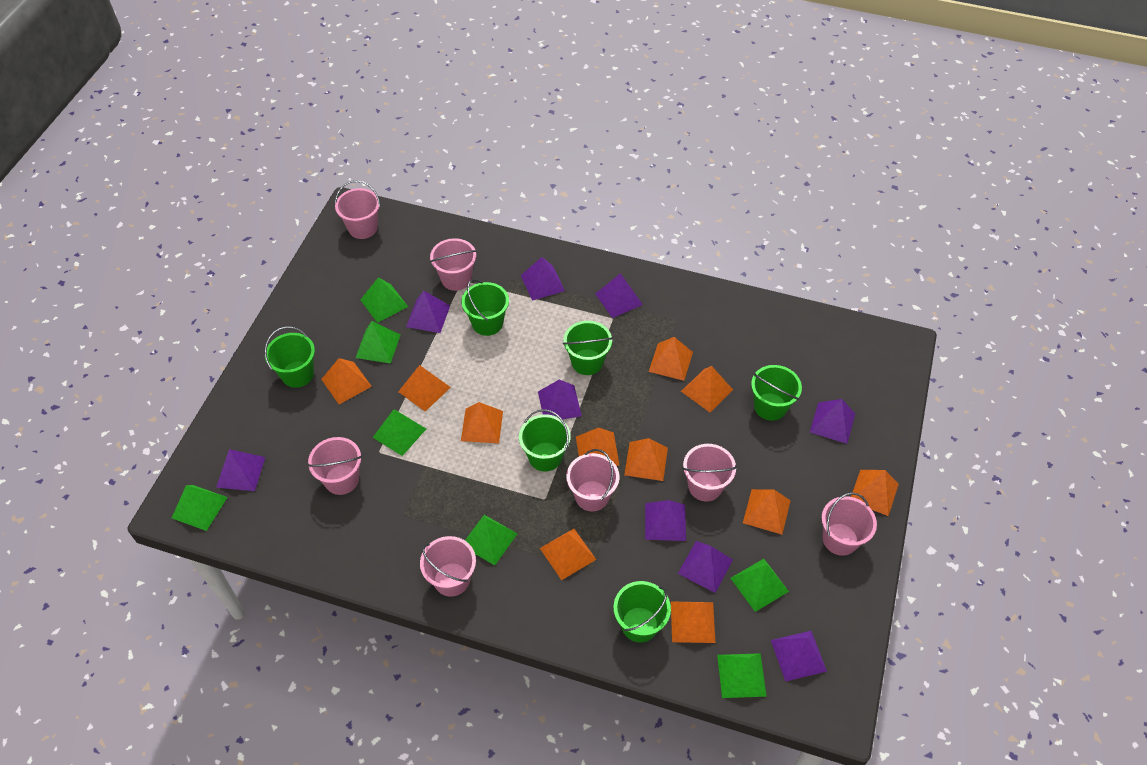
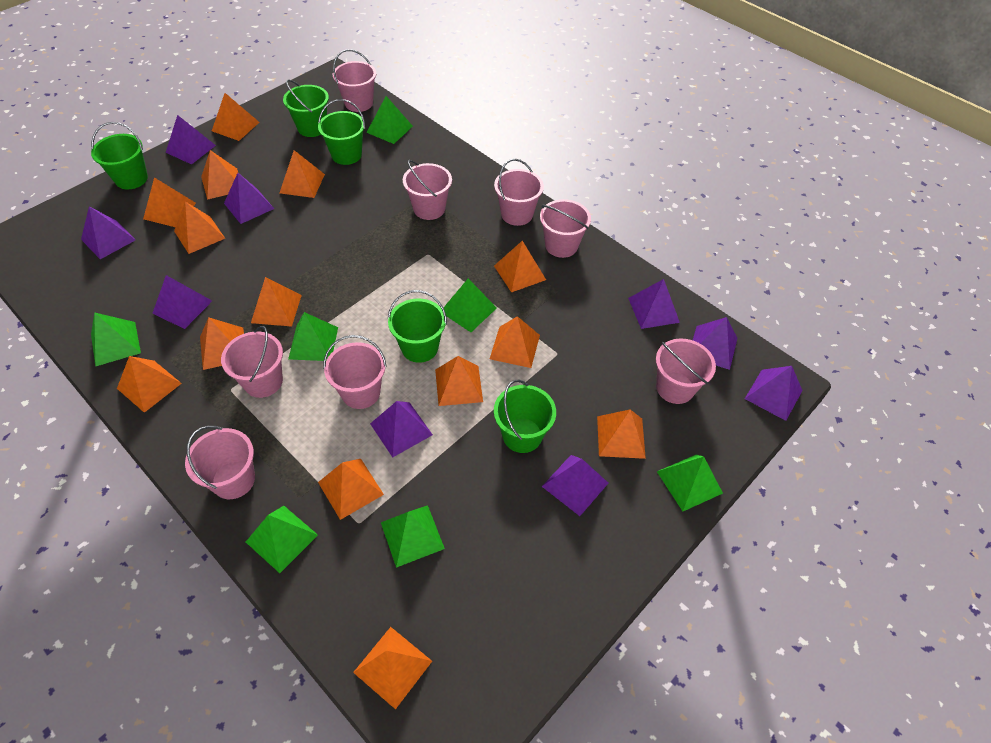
green bucket: [265,327,315,388] [461,279,509,336] [519,409,571,472] [563,321,613,375] [613,581,671,643] [751,365,802,421] = 6 -> [91,122,148,189] [283,79,329,137] [318,99,365,165] [388,290,447,363] [494,380,556,453] = 5
orange pyramid: [321,358,372,404] [398,365,451,411] [461,402,503,443] [540,529,596,580] [576,427,620,466] [624,438,668,481] [649,337,693,381] [671,601,715,643] [681,366,733,412] [743,489,791,534] [851,470,899,516] = 11 -> [117,356,182,413] [143,177,196,227] [174,202,225,254] [200,317,244,370] [201,150,238,200] [212,93,259,141] [251,277,302,327] [280,150,325,198] [318,459,384,520] [353,627,432,709] [435,356,483,406] [490,316,540,368] [494,241,546,292] [597,409,646,459] = 14
pink bucket: [307,437,362,495] [335,180,380,239] [420,536,476,597] [430,238,477,291] [566,449,620,511] [682,444,737,502] [821,492,877,556] = 7 -> [185,426,255,499] [221,326,283,398] [323,335,387,409] [333,49,376,112] [403,160,452,220] [494,159,544,226] [540,199,591,258] [656,338,716,404] = 8

